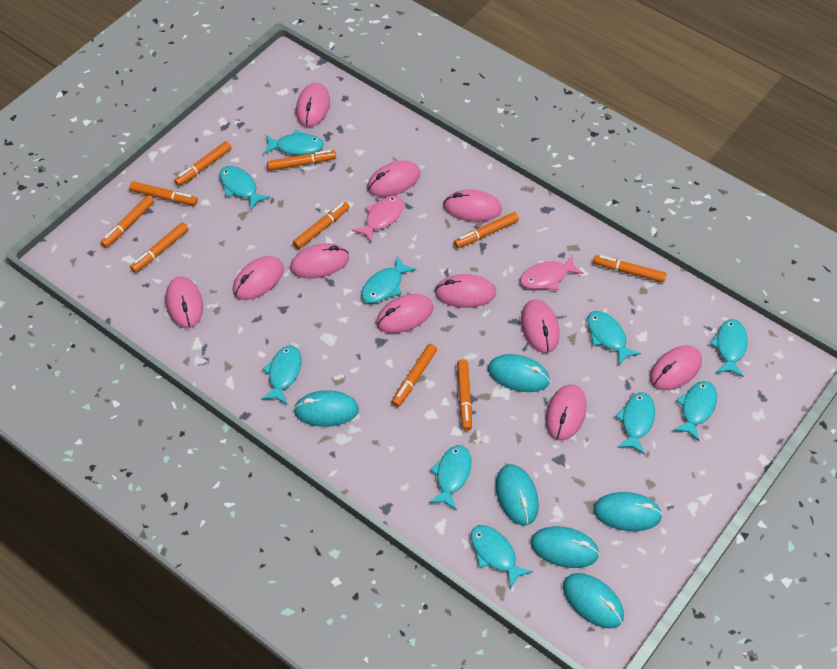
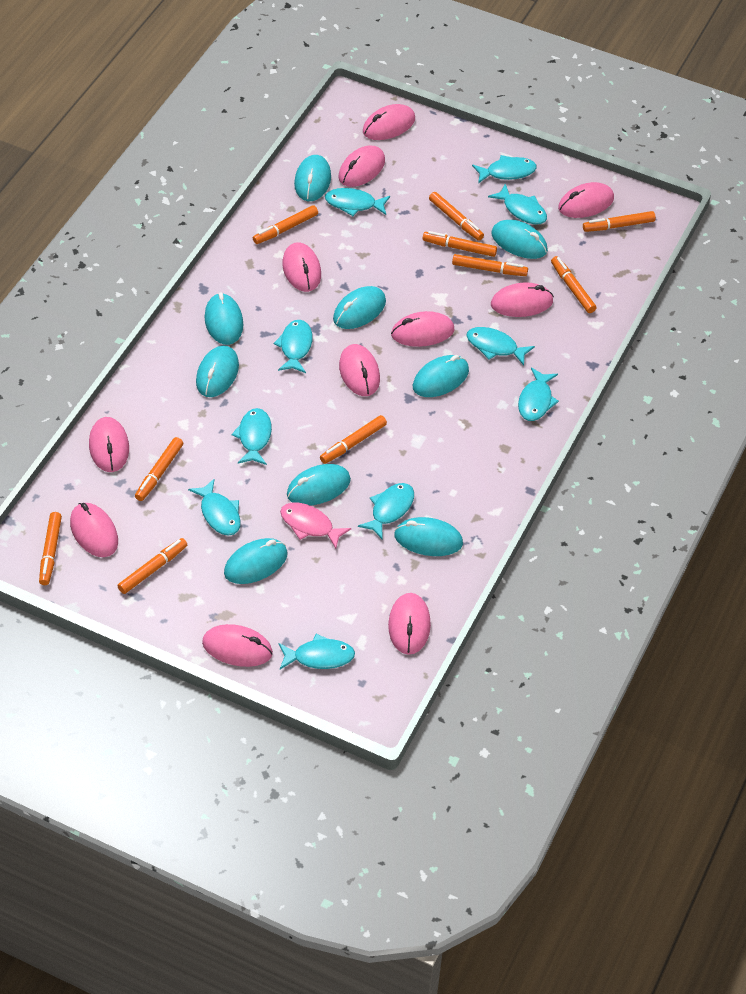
pink fish: [352,196,404,243] [520,255,584,290] = 2 -> [280,502,351,549] = 1
turquoise mouse: [294,390,359,427] [488,354,550,392] [496,464,539,525] [531,526,600,568] [563,573,624,629] [593,492,663,531] = 6 -> [196,345,239,397] [205,292,243,345] [224,538,288,584] [287,464,351,505] [294,155,331,201] [333,286,386,329] [394,517,463,556] [413,355,469,397] [491,220,548,259] = 9

